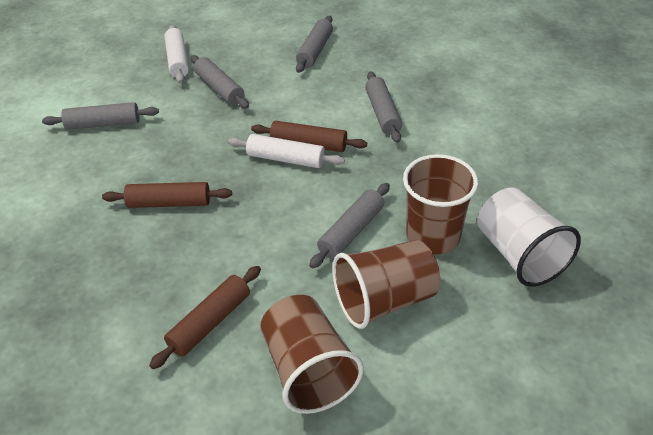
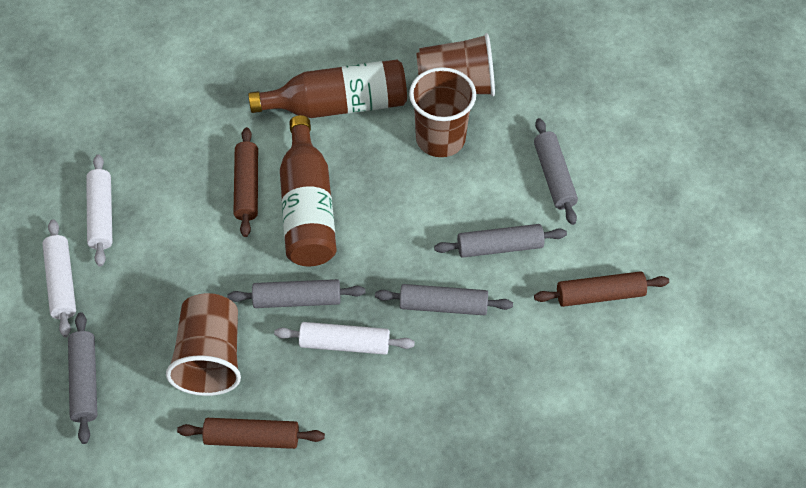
brown bottle: none = 0 -> [248,60,407,118] [280,115,337,266] = 2
white cup: [477,187,581,287] = 1 -> none = 0
white rolling pin: [164,25,189,83] [228,134,345,168] = 2 -> [42,219,76,337] [86,154,113,267] [274,322,415,355] = 3

